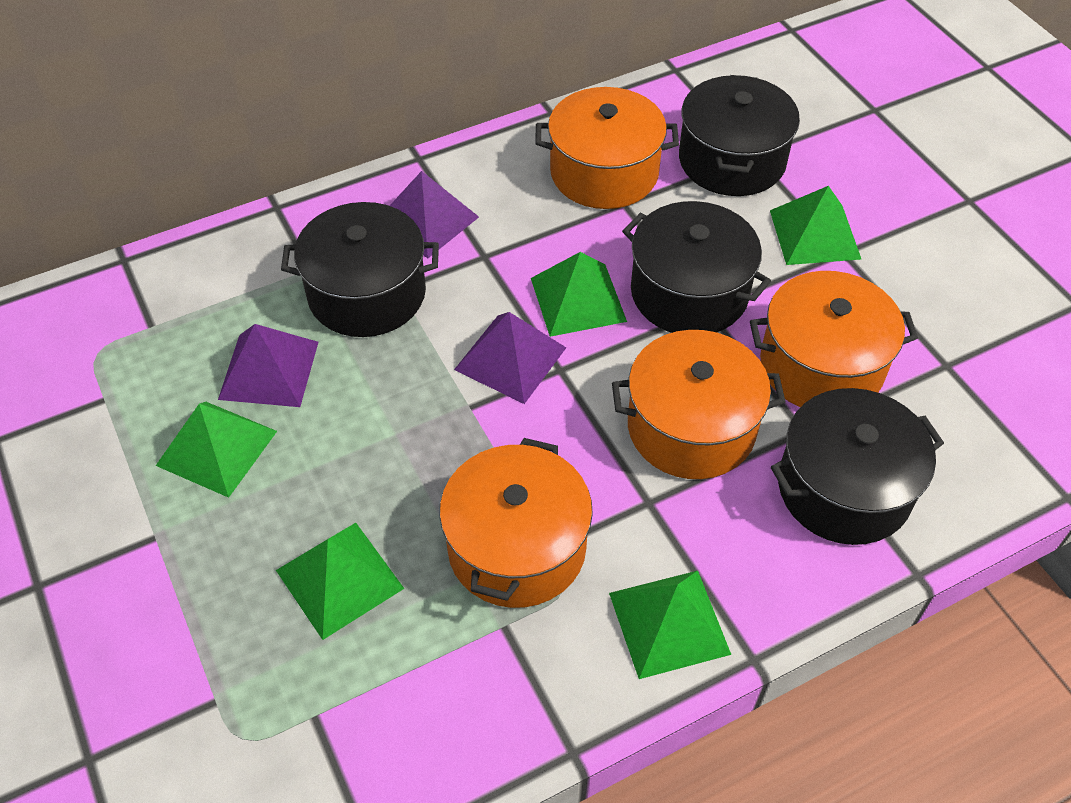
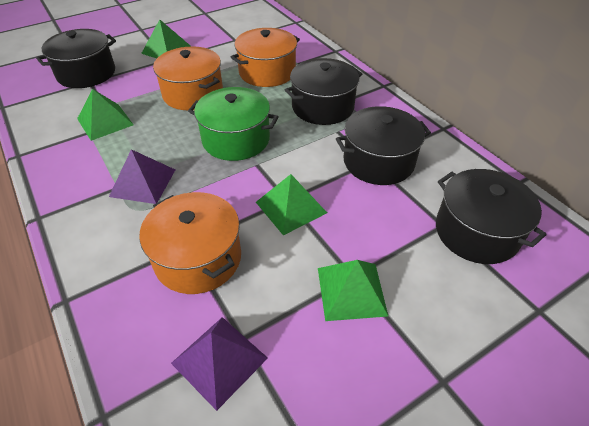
green pot: none = 0 -> [188,87,278,161] = 1
green pyramid: [156,402,277,498] [276,523,404,640] [531,252,627,337] [609,571,731,679] [770,186,861,265] = 5 -> [77,89,134,141] [141,19,192,58] [256,174,327,236] [318,260,388,321] = 4
orange pot: [439,438,593,608] [535,87,679,209] [612,330,786,479] [750,271,918,407] = 4 -> [140,192,241,294] [153,47,223,110] [231,28,300,87] = 3
purple pyramid: [218,324,318,407] [390,171,479,258] [454,312,566,404] = 3 -> [109,149,175,204] [171,317,268,411] = 2

